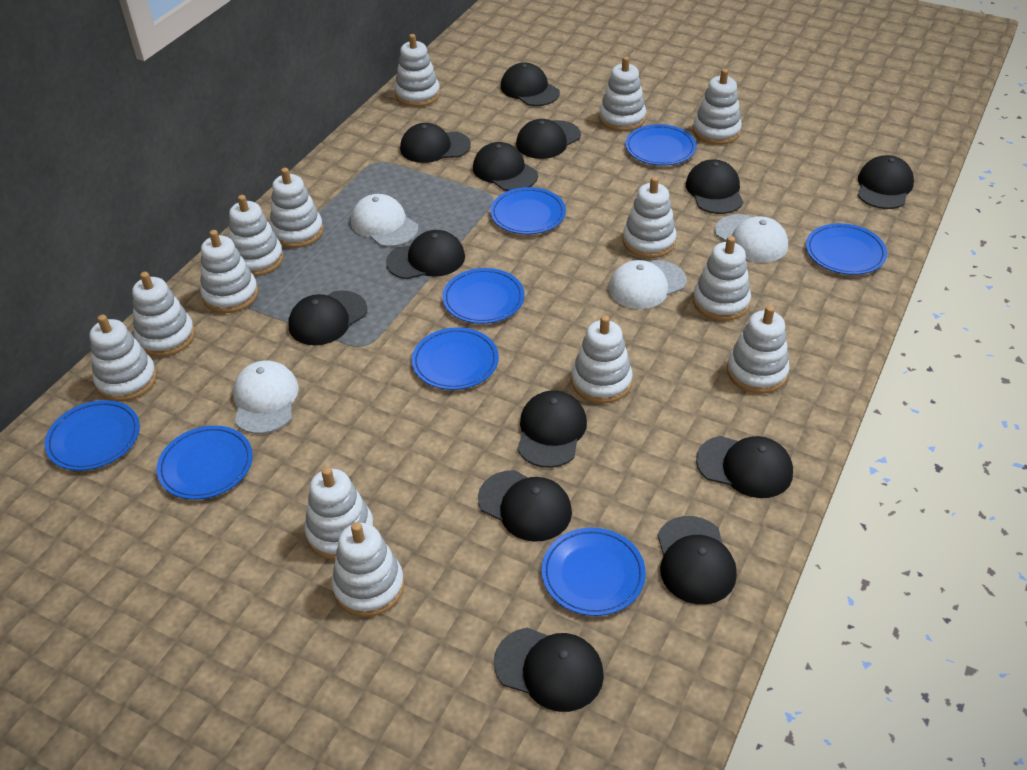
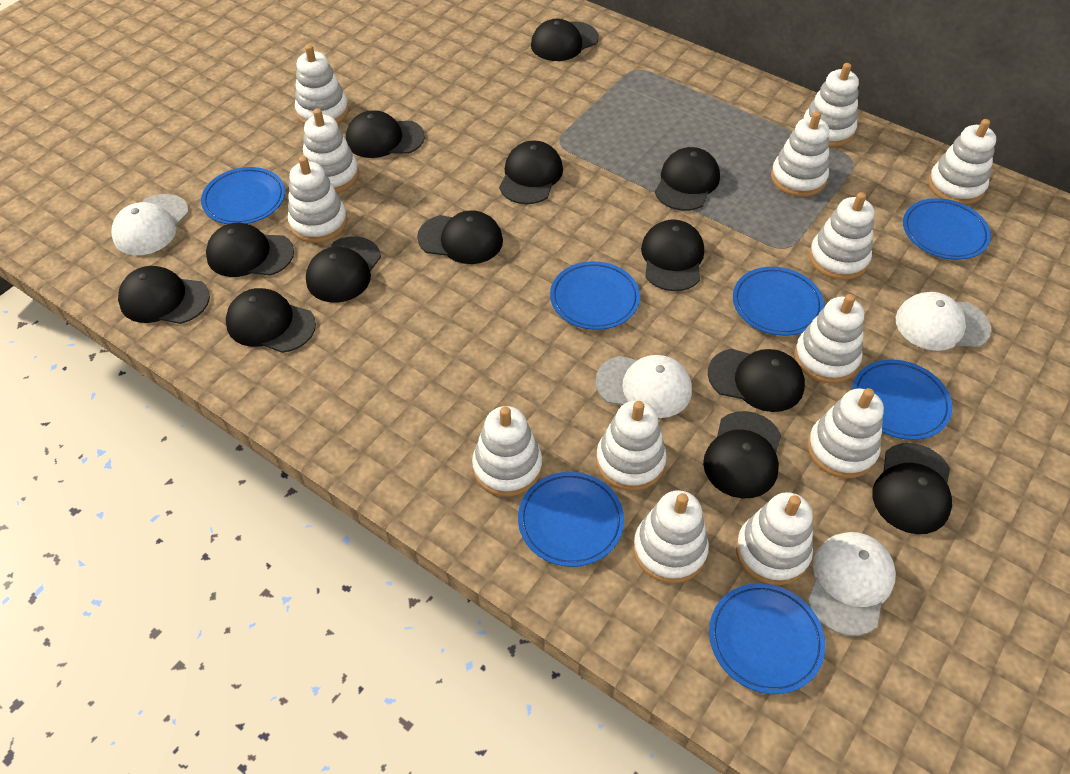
blue plate: [45,400,140,471] [156,426,253,500] [412,327,499,390] [443,268,525,324] [490,187,566,234] [542,528,646,616] [625,124,696,166] [806,223,887,275] = 8 -> [201,167,285,224] [518,472,624,567] [550,261,640,330] [709,583,825,694] [733,267,824,336] [852,359,952,440] [903,198,991,260] = 7
white stacking toy: [90,315,157,402] [132,272,195,357] [200,230,258,313] [228,195,283,276] [270,168,323,248] [304,467,374,560] [331,522,404,617] [395,34,440,107] [571,315,632,404] [599,56,646,131] [623,176,677,258] [693,69,742,145] [693,236,751,321] [727,305,790,394] = 14 -> [288,156,348,243] [295,45,349,125] [303,108,359,193] [472,406,542,497] [596,401,667,491] [633,490,709,583] [736,492,813,585] [771,111,829,197] [794,294,864,383] [804,63,859,147] [807,388,884,478] [809,192,874,280] [928,119,996,205] = 13

